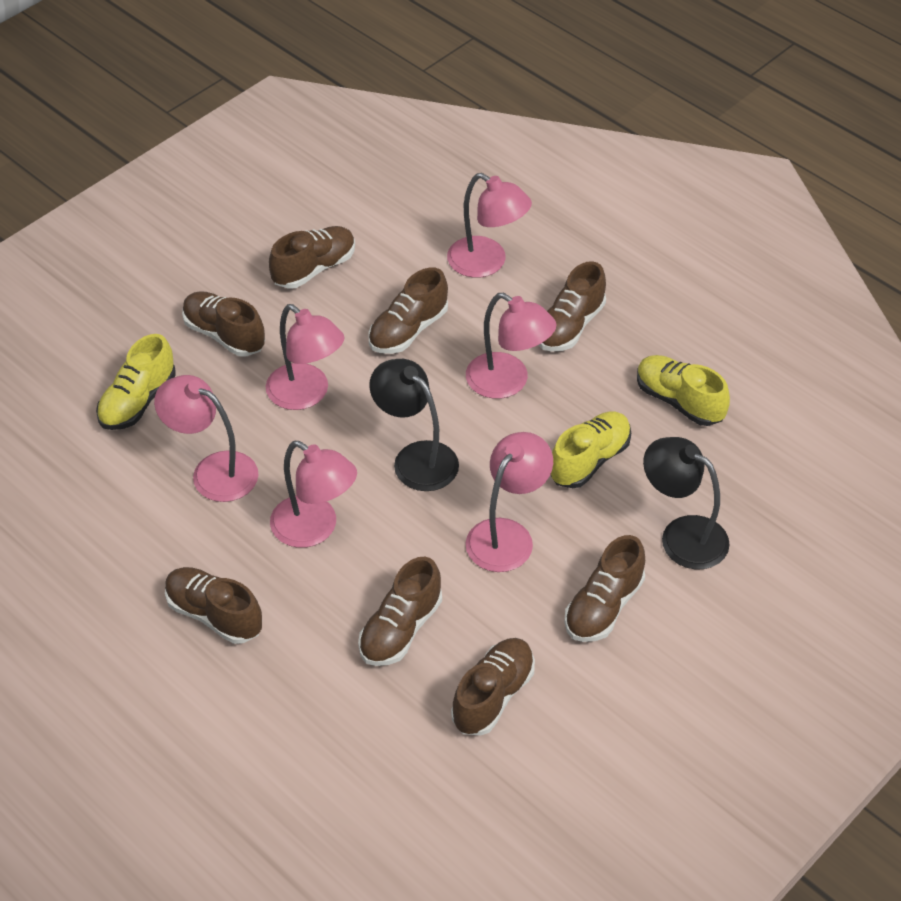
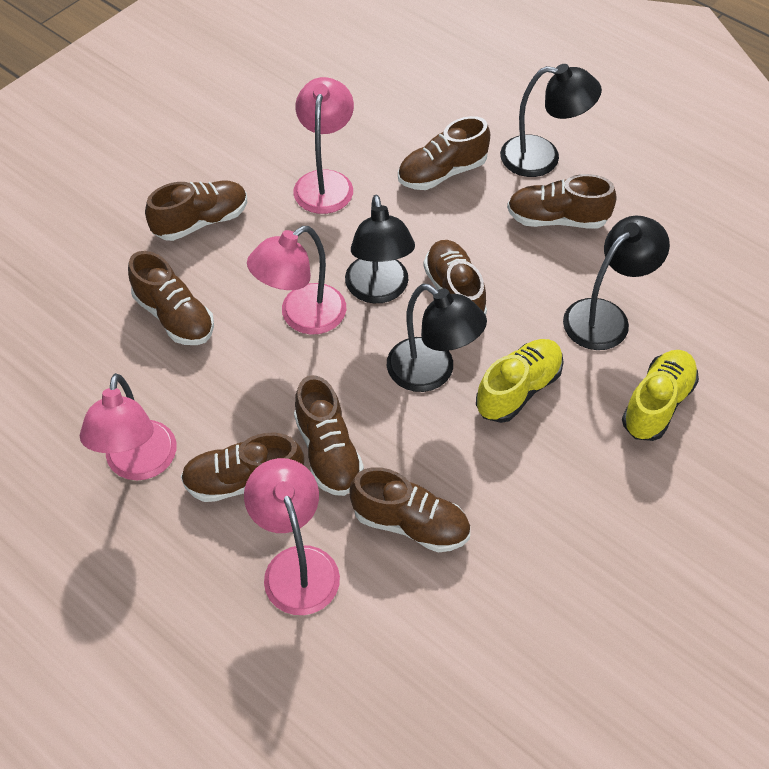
black lamp: [369,359,459,491] [643,437,730,569] = 2 -> [345,194,415,303] [387,284,487,392] [500,64,602,177] [563,215,670,350] = 4
pink lamp: [154,375,259,502] [266,304,345,410] [270,441,357,548] [447,173,532,278] [466,293,556,399] [466,432,553,572] = 6 -> [79,373,177,480] [244,458,340,615] [247,226,346,335] [293,77,354,214] = 4
yellow shoe: [96,334,176,430] [550,411,631,488] [637,355,730,426] = 3 -> [476,339,564,423] [622,350,699,441] = 2

